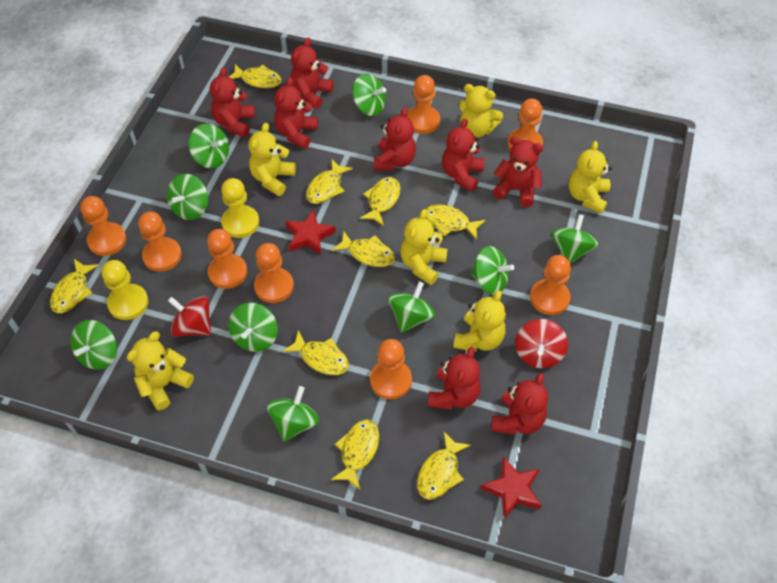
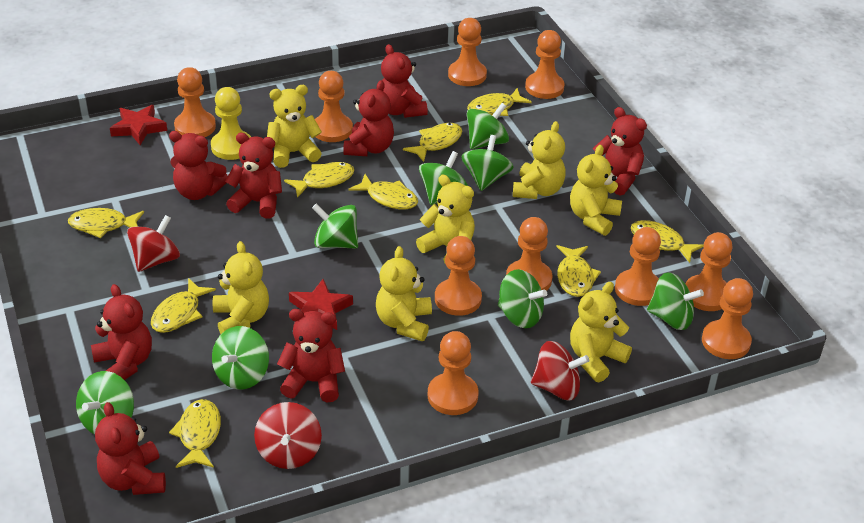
green spinning top: [70,320,117,370] [167,174,208,220] [189,123,229,168] [228,303,278,352] [267,386,319,441] [352,73,386,116] [388,281,435,333] [470,246,514,295] [551,214,599,263] = 9 -> [76,371,134,435] [212,326,269,389] [312,204,358,249] [419,151,468,205] [462,135,514,191] [467,103,509,149] [498,269,547,328] [647,272,704,330] = 8
orange pawn: [80,196,126,256] [138,211,182,272] [207,229,247,289] [254,243,294,303] [370,339,412,400] [406,75,440,134] [507,98,543,150] [530,255,571,315] = 8 -> [174,67,216,137] [315,71,353,142] [428,331,479,415] [435,236,482,316] [448,18,487,86] [506,217,552,291] [525,30,565,99] [615,227,661,306] [685,232,732,311] [702,278,753,359] = 10
red spinning top: [168,296,211,337] [515,319,568,368] = 2 -> [127,215,180,272] [254,402,322,469] [531,341,589,400] = 3
yellow pawn: [101,260,149,320] [221,178,259,238] = 2 -> [211,87,251,160] = 1
yellow teddy bear: [127,332,194,410] [249,123,296,196] [400,209,448,285] [453,290,506,352] [459,84,503,138] [569,141,612,214] = 6 -> [213,241,269,334] [267,85,322,168] [376,246,432,341] [416,175,475,263] [513,121,566,199] [570,145,622,236] [570,282,632,382] = 7

